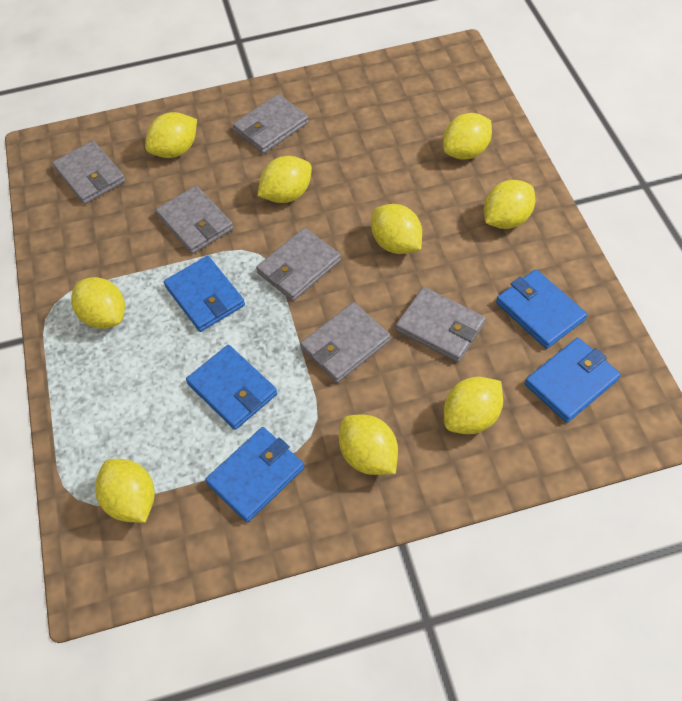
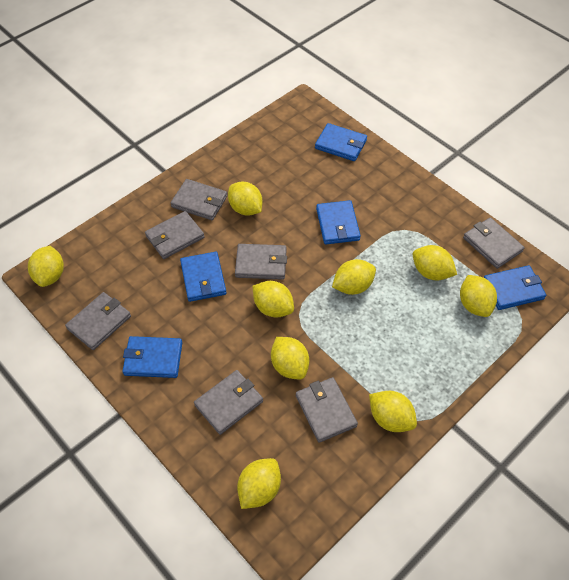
grey wallet: [52,141,126,204] [156,185,234,254] [233,94,309,154] [256,228,341,301] [300,302,391,383] [396,287,486,362] = 6 -> [65,292,131,350] [145,211,205,259] [171,179,227,220] [194,370,263,435] [235,244,287,280] [296,377,358,443] [463,217,525,269] = 7

